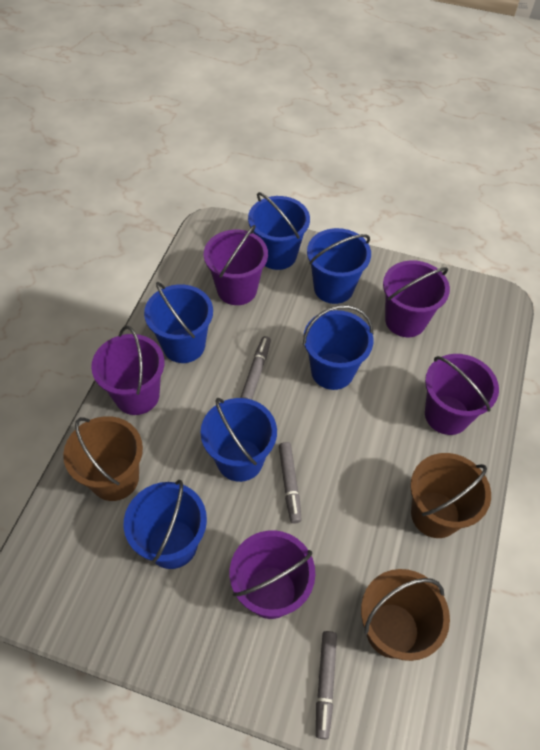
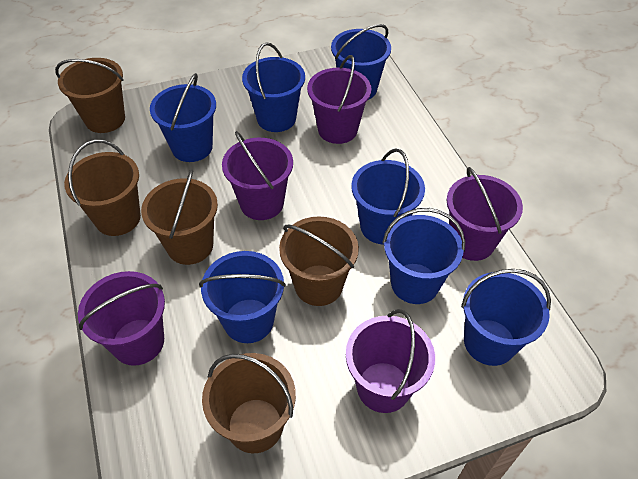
blue bucket: [124,480,207,569] [144,282,213,363] [201,398,277,482] [248,192,310,270] [303,305,373,390] [307,228,371,304] = 6 -> [150,73,216,162] [199,251,286,343] [242,42,305,132] [331,24,391,100] [351,148,425,244] [382,208,465,304] [461,269,551,366] = 7
brown bucket: [63,416,143,501] [361,569,450,661] [410,453,491,538] = 3 -> [55,58,125,133] [64,140,141,236] [141,169,218,265] [202,353,296,453] [279,216,359,306] = 5
grey marker: [240,336,271,400] [279,442,301,524] [316,631,337,739] = 3 -> none = 0

